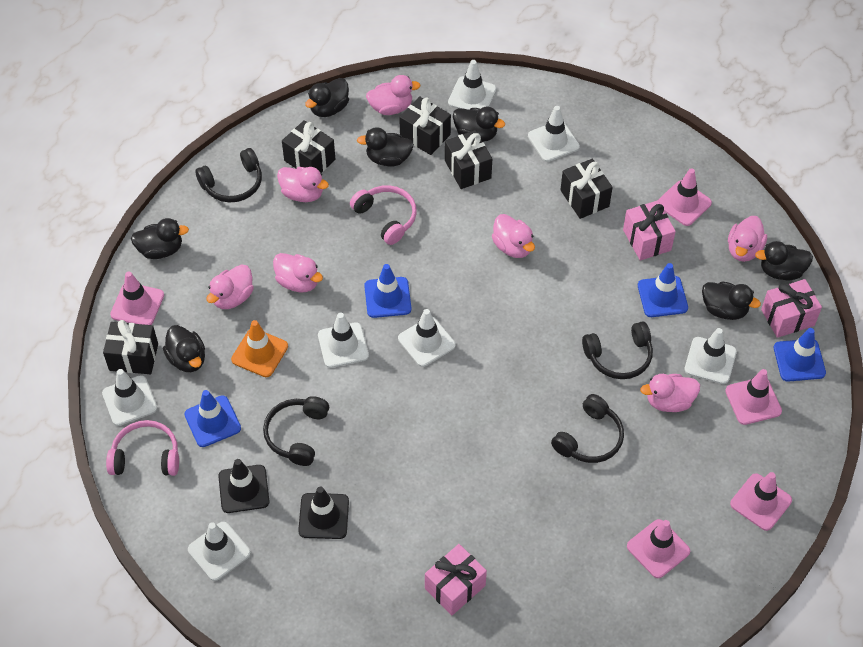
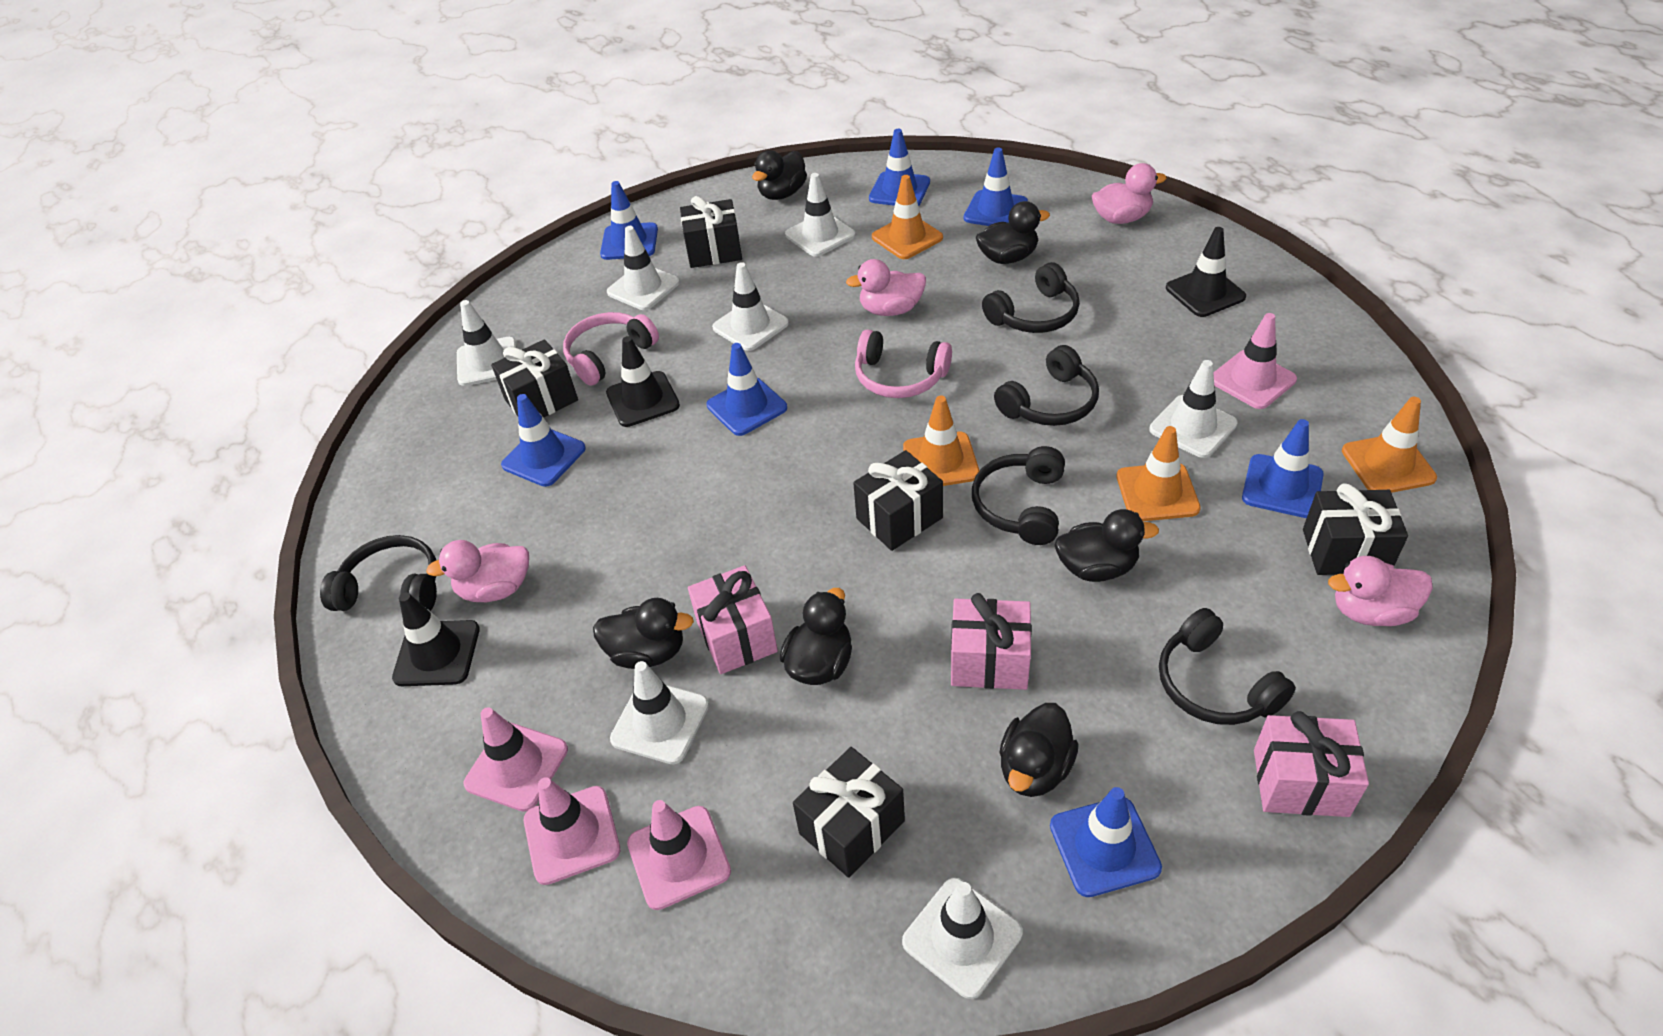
black duck: [131,218,189,259] [163,325,205,372] [305,78,349,117] [357,127,414,166] [453,107,505,142] [702,282,761,320] [755,241,813,280] = 7 -> [593,598,694,669] [752,150,807,200] [780,588,852,685] [976,201,1050,264] [999,703,1079,797] [1055,509,1159,582] = 6
black headphones: [195,148,262,203] [263,396,329,466] [551,394,624,463] [582,321,653,379] = 4 -> [320,535,437,611] [972,446,1065,545] [982,262,1080,333] [994,345,1099,426] [1159,608,1296,725] = 5
black traffic cone: [218,459,269,513] [298,486,349,539] = 2 -> [392,592,480,686] [606,336,680,427] [1166,227,1246,317] = 3
blue traffic cone: [185,390,241,447] [364,264,411,318] [638,263,688,317] [774,328,826,382] = 4 -> [501,394,586,487] [600,181,658,260] [707,343,787,436] [869,129,930,206] [964,148,1028,226] [1050,787,1162,897] [1242,419,1324,518] = 7
orange traffic cone: [231,320,288,377] = 1 -> [872,175,943,259] [903,396,980,486] [1116,426,1201,521] [1342,397,1437,493] = 4
pink duck: [207,264,254,309] [273,253,323,292] [277,167,329,202] [366,75,420,115] [492,214,535,258] [640,374,700,412] [728,216,767,262] = 7 -> [426,540,529,602] [846,259,926,316] [1092,163,1167,224] [1328,556,1433,626] = 4
pink traffic cone: [110,271,164,325] [627,519,690,578] [658,168,712,226] [725,369,782,425] [730,472,792,531] = 5 -> [464,707,568,812] [524,777,620,885] [627,800,731,910] [1213,313,1297,409] = 4

